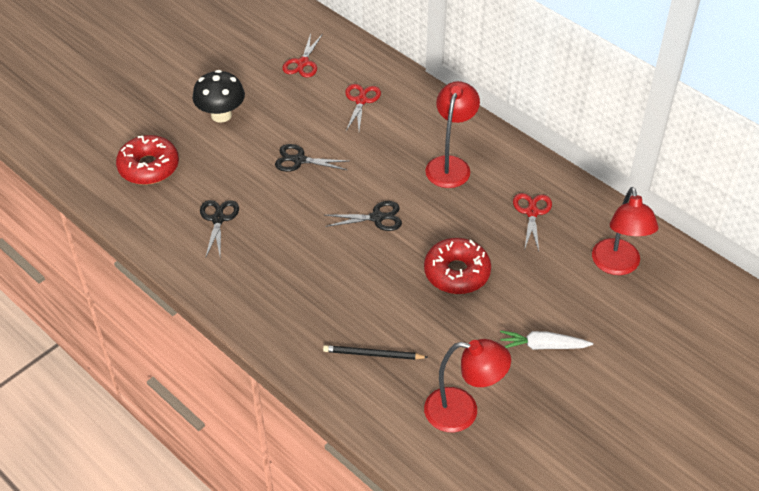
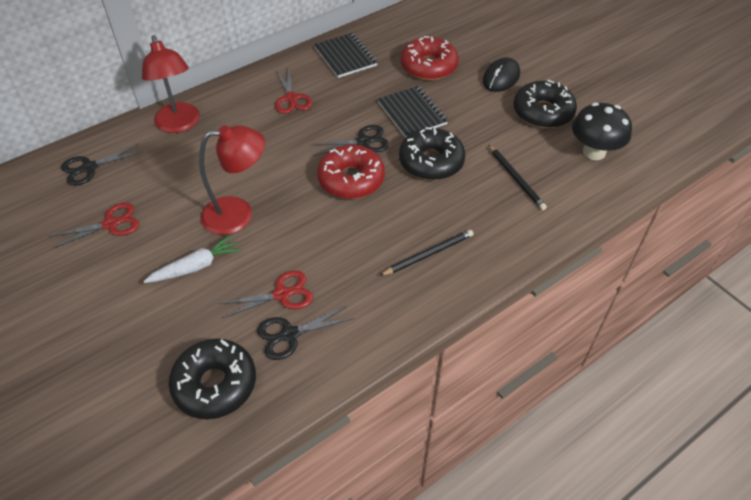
black donut: none = 0 -> [168,338,256,419] [399,127,466,180] [514,80,577,128] = 3
black mouse: none = 0 -> [483,57,520,92] = 1
black notebook: none = 0 -> [314,33,378,78] [378,86,448,138] = 2
black pencil: [323,345,428,360] = 1 -> [379,230,474,276] [488,144,547,210] = 2
red lamp: [424,339,511,432] [425,81,480,188] [592,187,659,275] = 3 -> [142,35,200,133] [199,125,265,235] = 2

